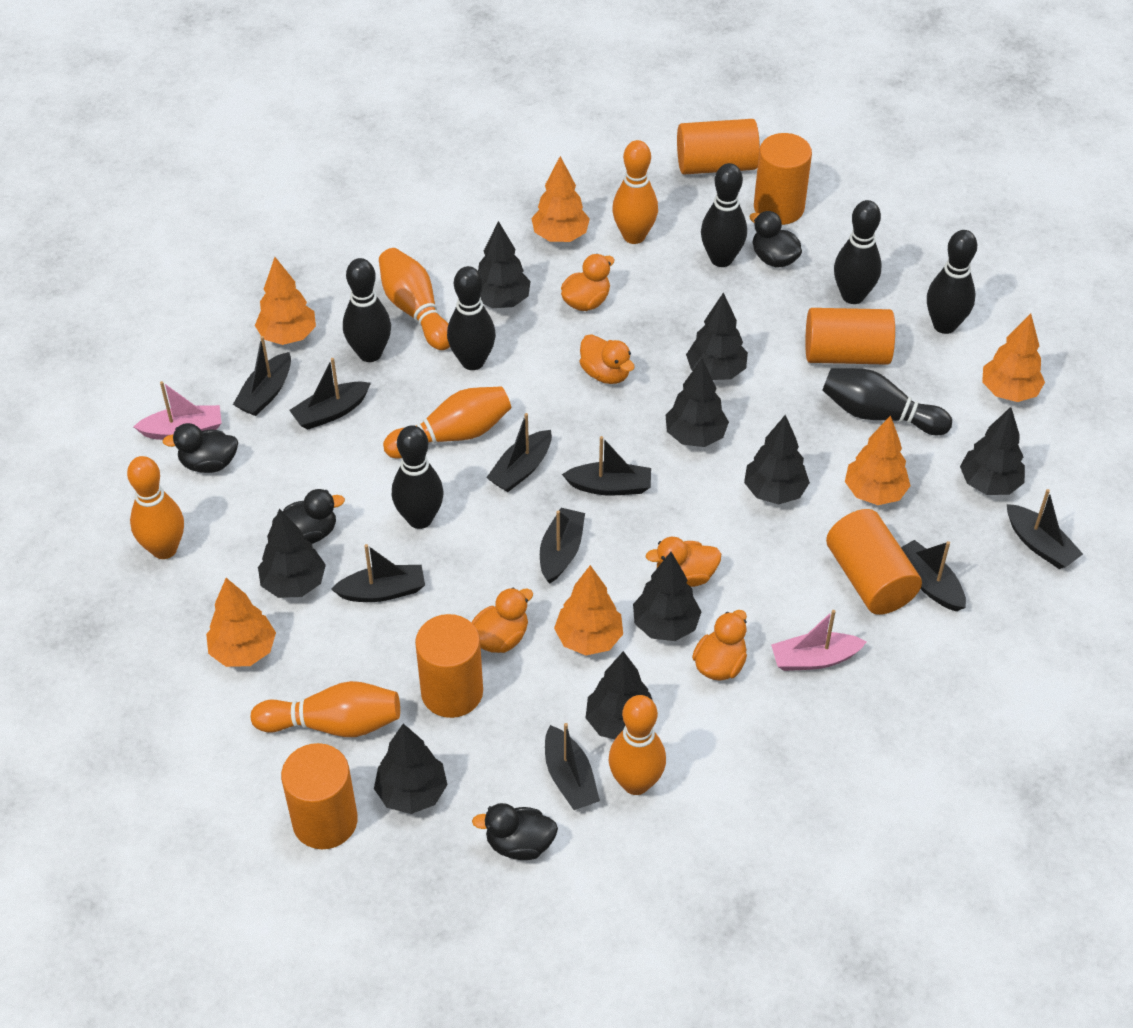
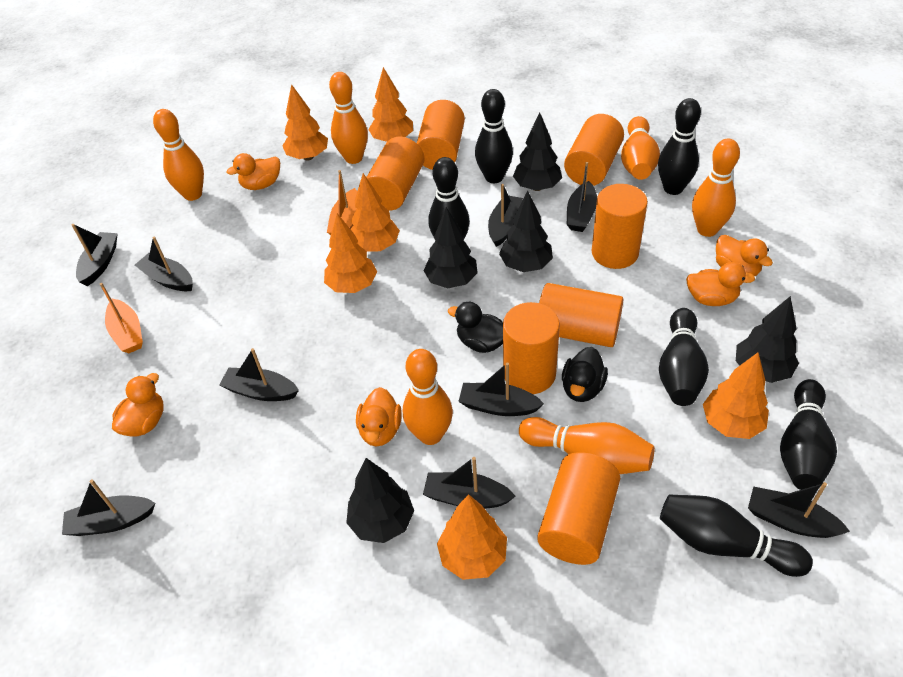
black bowling pin: [343,258,391,362] [392,425,444,529] [447,266,496,370] [701,163,747,267] [822,368,952,435] [834,200,882,304] [927,230,977,334] = 7 -> [428,157,470,240] [475,89,513,183] [658,98,701,195] [659,308,709,406] [660,494,813,577] [780,379,837,490] = 6
black duck: [163,423,238,473] [272,489,345,544] [472,803,558,860] [749,211,802,268] = 4 -> [448,302,503,353] [562,347,608,402] = 2
black tree: [258,509,326,598] [374,724,448,814] [478,221,531,308] [586,651,653,739] [633,552,702,641] [666,359,729,447] [686,292,748,380] [744,415,810,504] [960,407,1025,495] = 9 -> [346,458,414,543] [424,207,478,288] [499,191,553,272] [513,112,562,191] [736,296,799,383] = 5
orange boat: none = 0 -> [100,283,143,353] [327,170,357,235] = 2
orange cylinder: [281,743,358,849] [415,614,483,718] [677,119,760,175] [754,133,812,225] [805,308,895,365] [826,509,922,615] = 6 -> [366,136,425,210] [417,100,465,170] [503,302,560,394] [537,452,620,565] [539,283,623,347] [564,114,624,186] [592,184,648,269] = 7
pink boat: [134,381,222,440] [771,610,867,671] = 2 -> none = 0

